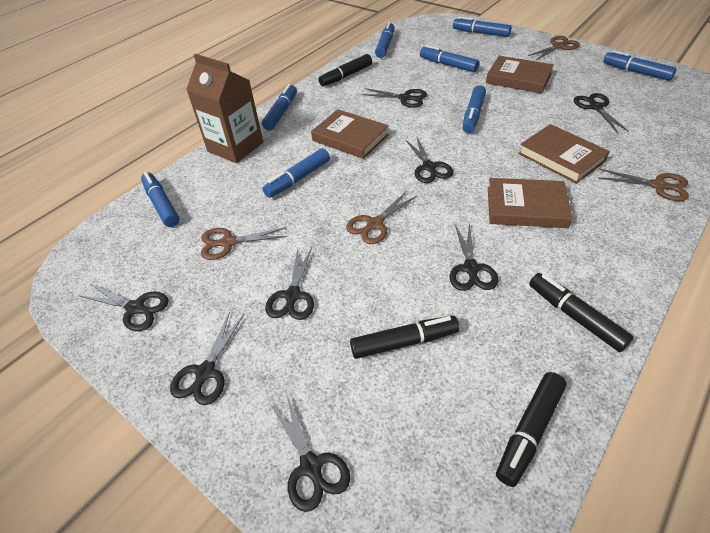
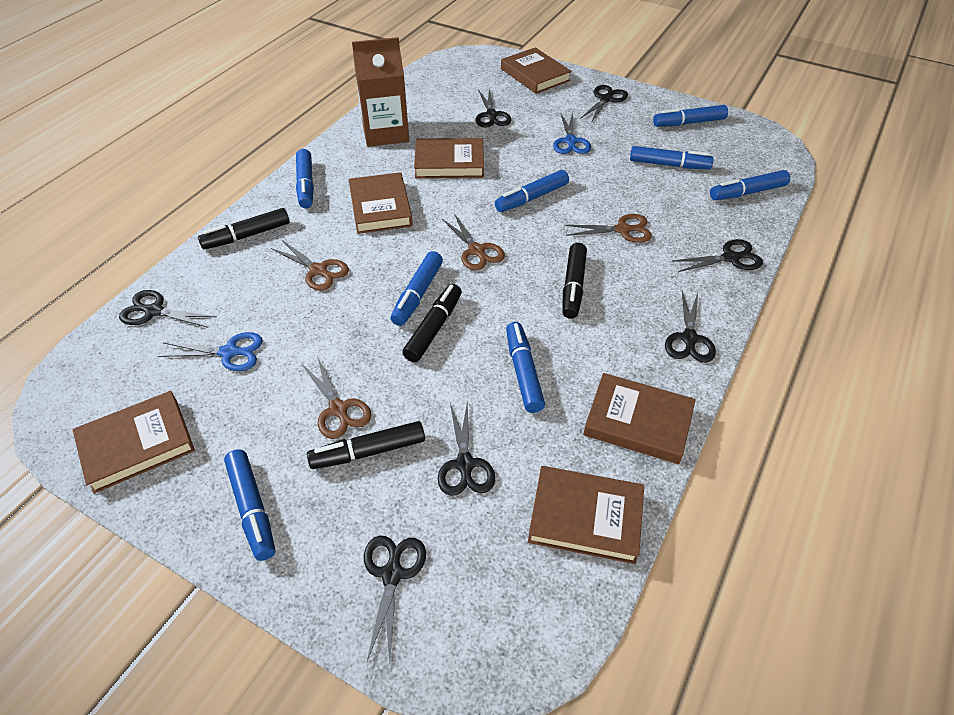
black scissors: [80,284,169,331] [170,312,244,405] [265,247,314,320] [270,393,350,512] [362,88,427,108] [405,136,453,183] [449,222,498,291] [574,93,629,133] = 8 -> [119,290,217,328] [364,536,426,663] [438,400,495,496] [475,89,511,128] [580,85,628,123] [665,291,716,363] [673,239,763,272] = 7
blue scissors: none = 0 -> [158,332,263,371] [553,112,591,154] = 2
brown book: [311,109,389,159] [486,56,554,94] [488,178,573,228] [518,124,610,184] = 4 -> [73,391,195,494] [349,172,413,234] [414,138,484,178] [501,47,572,94] [528,466,644,564] [583,373,696,464] = 6

